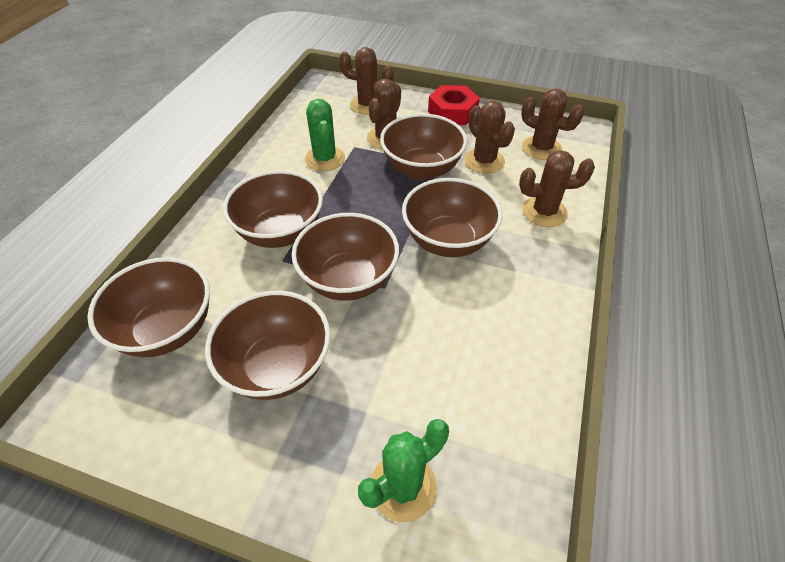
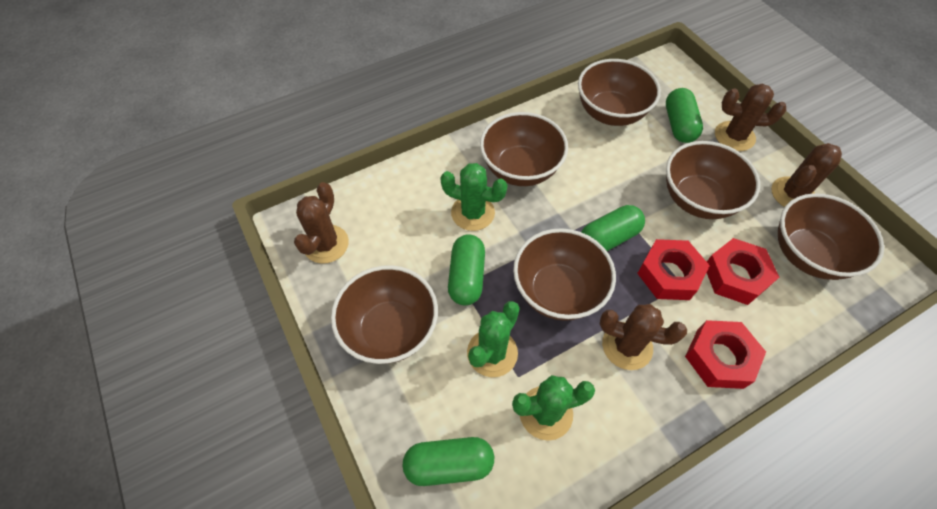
brown cactus: [339,47,393,115] [367,79,401,149] [464,101,515,174] [519,150,595,227] [521,88,584,160] = 5 -> [294,182,349,264] [600,304,687,370] [715,84,786,151] [772,143,842,207] = 4
green cactus: [305,99,345,171] [358,419,449,522] = 2 -> [440,163,508,231] [467,301,520,377] [512,375,595,441] = 3
green capsule: none = 0 -> [403,437,494,486] [448,234,485,305] [581,205,645,251] [666,88,703,143] = 4
red nut: [428,85,480,125] = 1 -> [637,239,710,300] [685,320,766,389] [706,238,779,305] = 3

